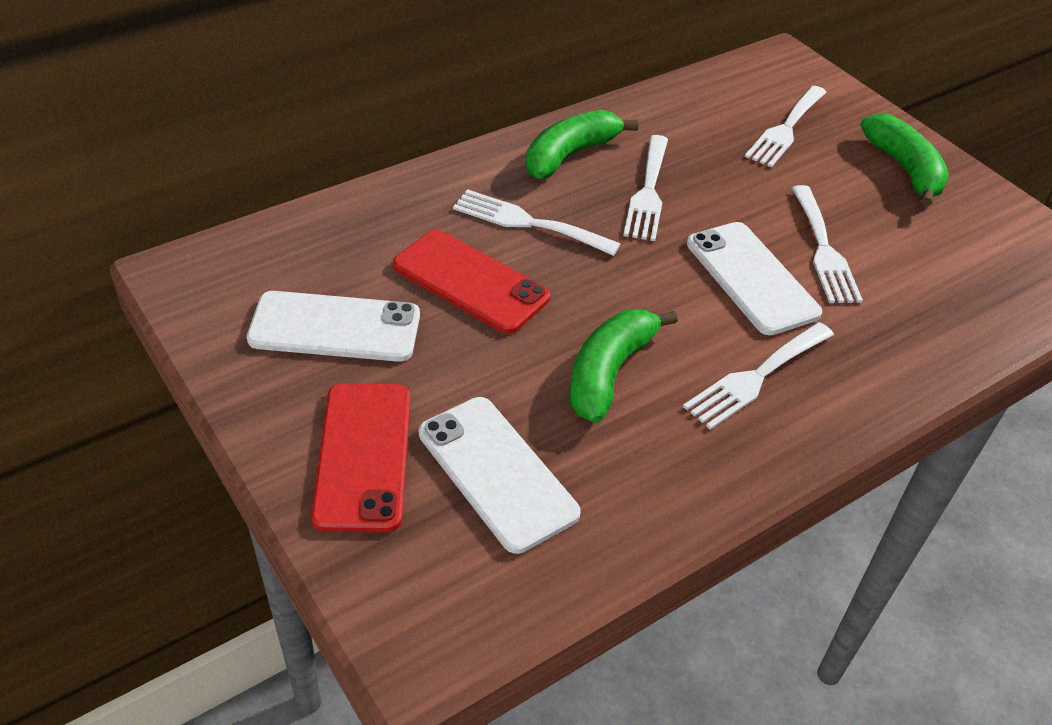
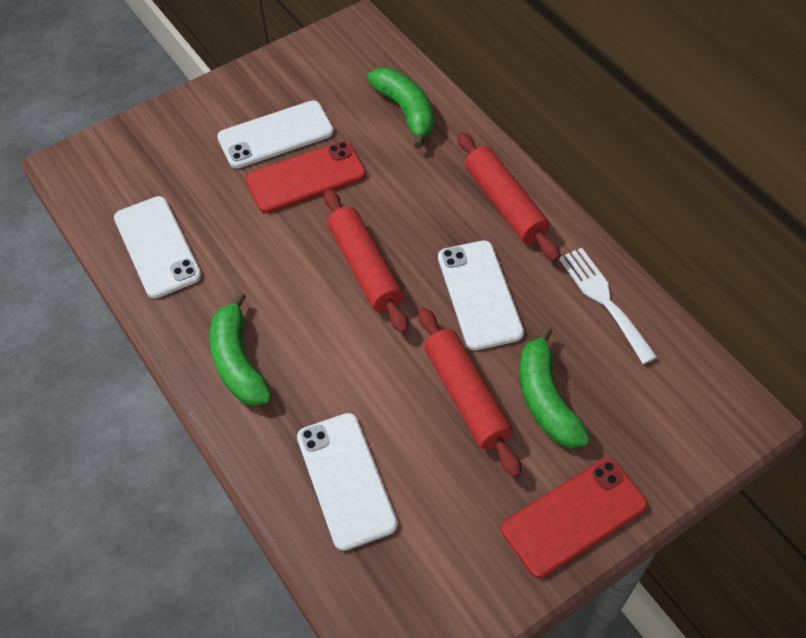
red rolling pin: none = 0 -> [324,189,409,334] [418,307,522,477] [457,132,560,261] = 3
white fork: [453,189,620,256] [623,135,668,241] [683,322,834,430] [745,86,827,168] [792,185,863,303] = 5 -> [559,248,657,364] = 1
white phone: [247,291,420,362] [419,397,581,554] [687,222,822,335] = 3 -> [114,196,202,299] [217,100,334,168] [297,413,398,551] [438,240,524,350] = 4

